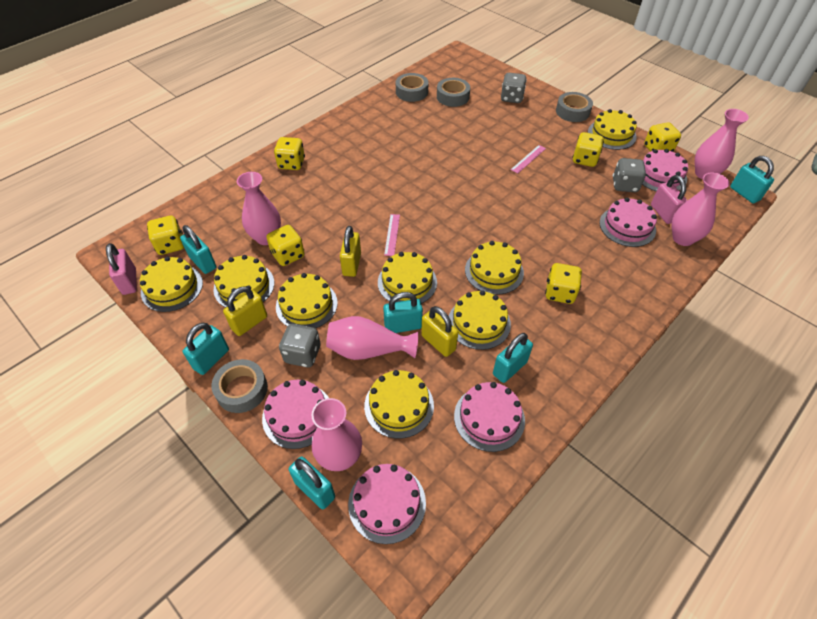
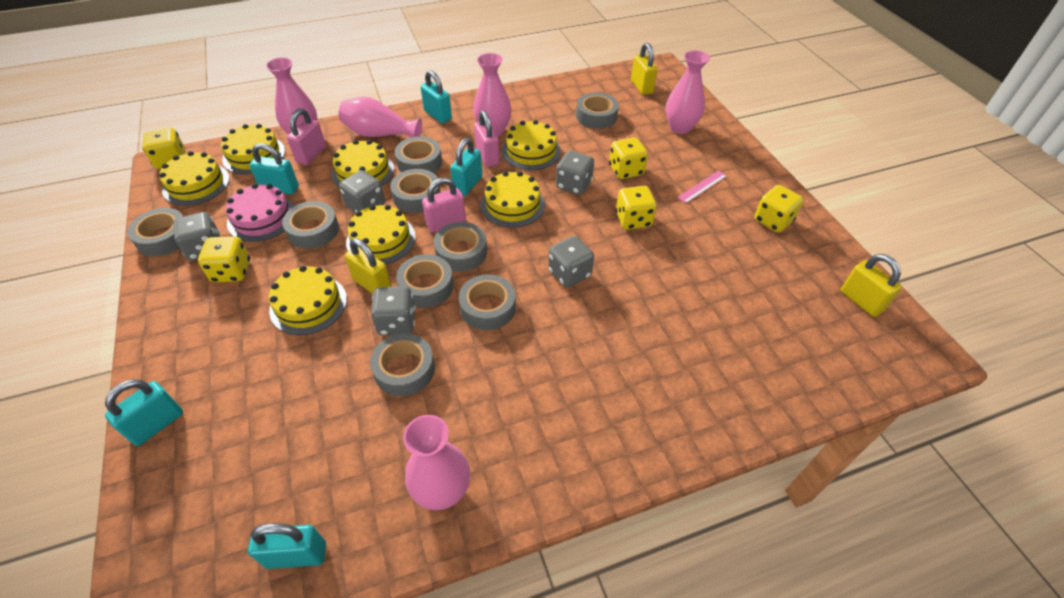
grey dice: [279,324,321,368] [501,73,527,103] [613,158,646,192] = 3 -> [173,212,220,260] [339,170,385,213] [371,286,416,335] [548,236,594,288] [556,151,594,195] = 5
grey tape: [211,359,268,413] [396,73,428,102] [437,78,470,107] [556,92,593,122] = 4 -> [127,208,183,256] [282,201,339,249] [370,333,435,396] [390,169,441,213] [395,136,442,173] [396,254,454,308] [434,222,487,272] [459,274,516,330] [576,92,619,129] = 9
pink cake: [262,380,329,449] [348,464,426,544] [454,382,525,452] [600,198,657,247] [642,149,688,191] = 5 -> [226,184,294,242] = 1
pink padlock: [106,243,137,295] [651,175,688,224] = 2 -> [287,109,326,165] [422,178,466,233] [474,111,500,167] = 3
pink ruler: [384,214,400,256] [511,145,546,173] = 2 -> [677,171,727,203] = 1
turquoise padlock: [180,225,216,274] [183,323,229,375] [288,456,335,509] [383,292,423,333] [493,333,533,383] [730,156,774,203] = 6 -> [105,379,183,446] [248,523,326,569] [250,143,299,195] [420,70,452,124] [450,138,482,196] = 5
yellow cake: [140,256,203,312] [213,255,274,308] [276,273,338,328] [364,370,434,439] [378,252,437,304] [449,290,511,350] [465,241,524,295] [588,109,637,150] = 8 -> [159,151,230,206] [221,124,285,175] [269,266,347,335] [332,140,394,187] [346,205,416,264] [480,171,545,227] [502,120,561,170] = 7
yellow dice: [147,216,184,255] [266,225,305,266] [274,137,305,170] [545,263,582,304] [572,132,604,167] [644,122,681,152] = 6 -> [143,127,185,169] [198,236,250,283] [609,137,648,179] [616,186,657,230] [754,185,804,233] = 5

